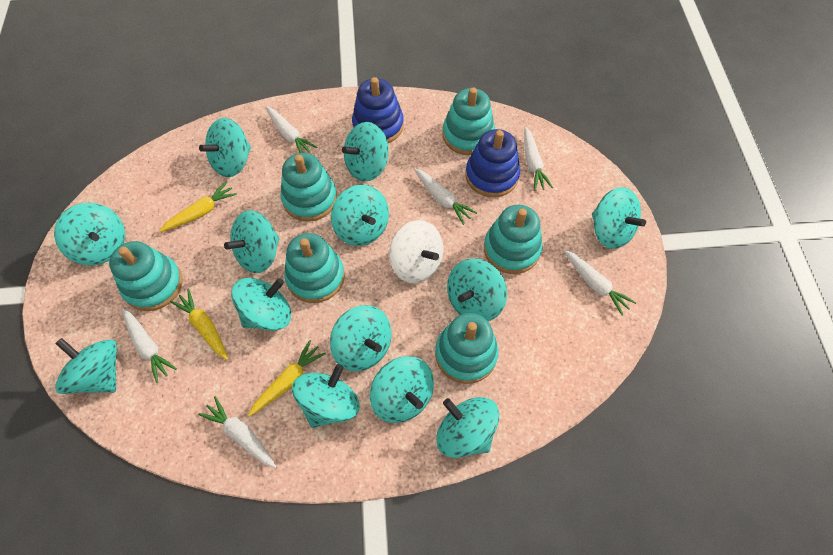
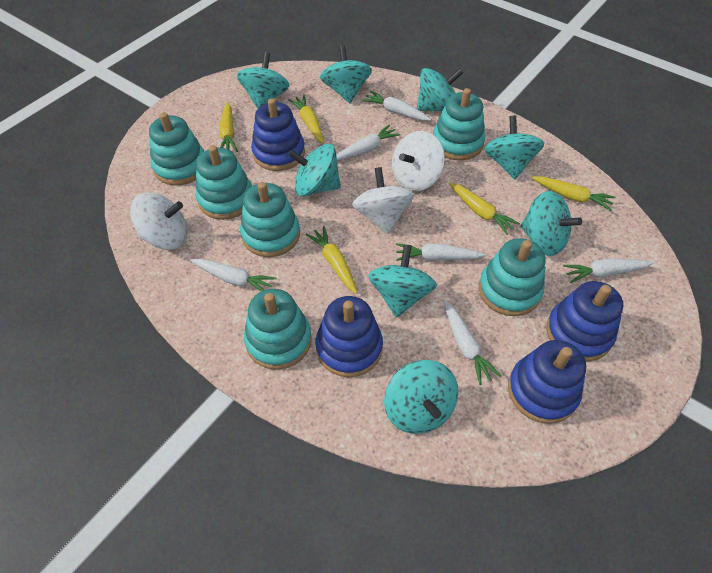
blue stacking toy: [352,77,404,143] [465,129,520,197] = 2 -> [251,98,305,171] [315,296,383,377] [508,340,586,424] [546,281,624,361] = 4
turquoise spinning top: [54,203,125,266] [55,338,117,394] [199,118,251,177] [224,210,280,273] [231,278,291,331] [292,364,360,428] [330,305,391,371] [331,185,389,246] [342,122,389,182] [370,356,434,423] [436,397,499,458] [447,258,507,321] [592,187,646,249] = 13 -> [237,52,290,109] [288,144,341,196] [320,45,372,103] [368,245,437,318] [384,360,459,434] [417,68,463,111] [484,116,544,179] [521,191,582,256] = 8
white spinning top: [389,220,443,283] = 1 -> [130,192,188,250] [352,167,414,234] [392,131,445,191] = 3
yellow carrot: [159,182,237,232] [170,289,228,360] [248,340,326,416] = 3 -> [219,102,238,152] [288,95,324,143] [306,226,358,294] [449,182,520,235] [532,176,616,211] = 5

